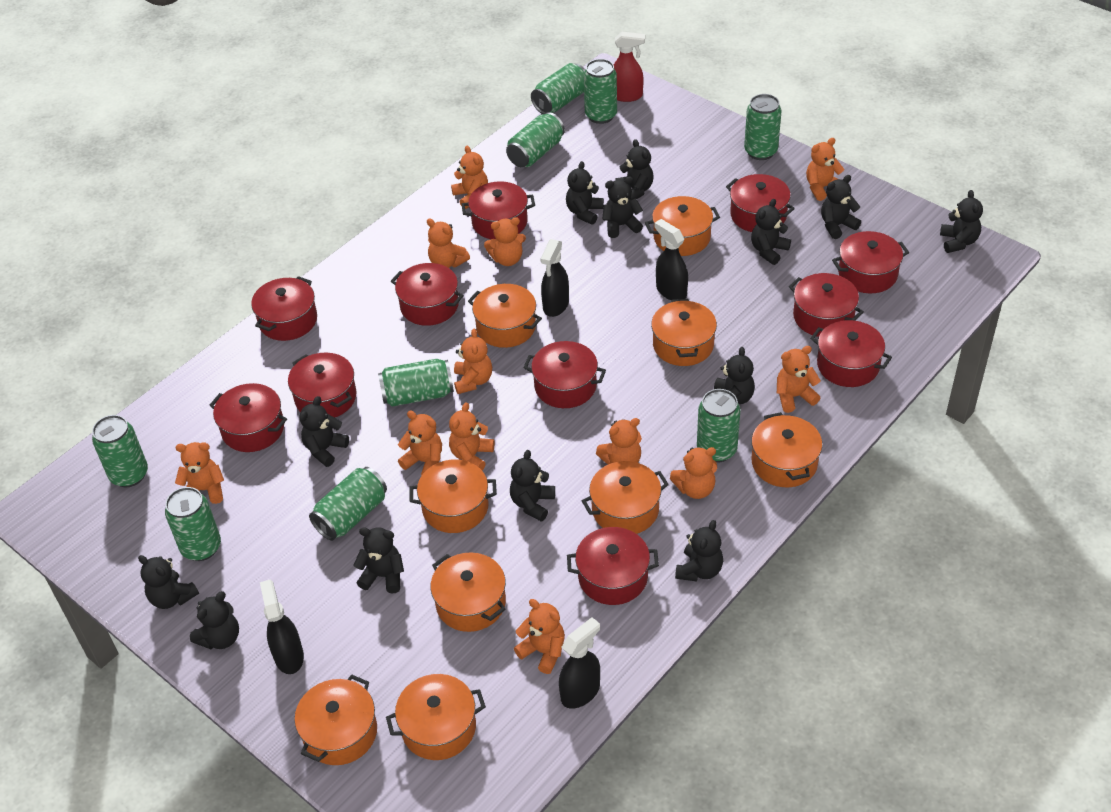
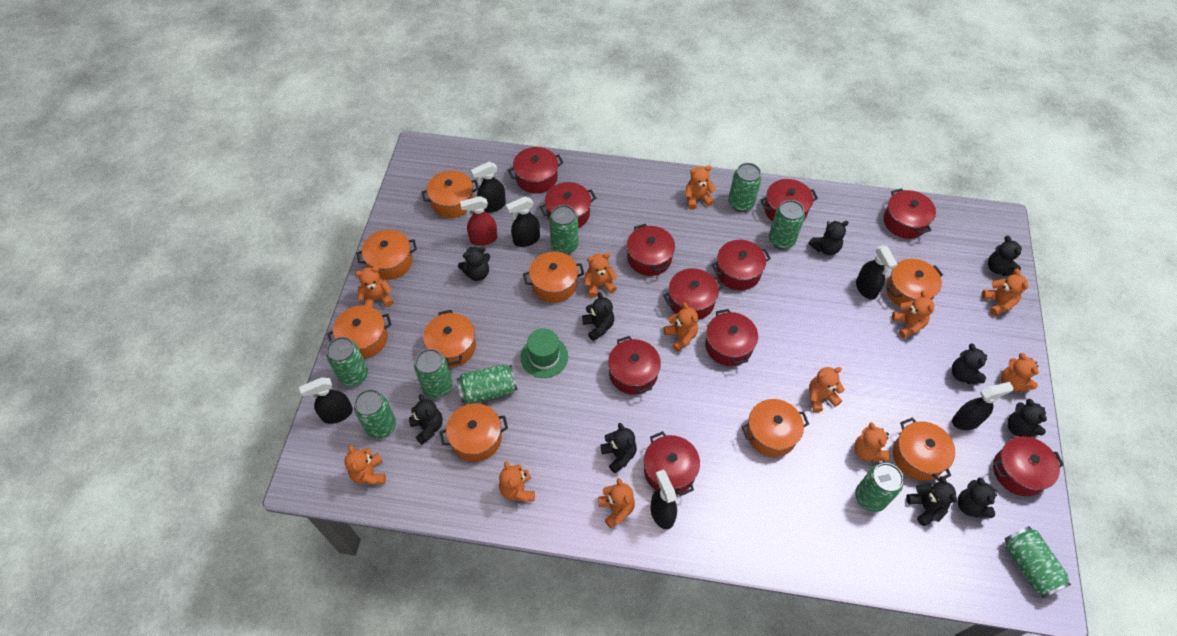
black spray bottle: [260,580,304,674] [540,239,569,317] [559,617,600,709] [654,219,688,300] = 4 -> [299,377,353,424] [471,162,506,213] [506,197,540,247] [651,469,677,529] [856,245,898,300] [952,382,1014,430] = 6
black teddy bear: [138,555,199,609] [190,591,239,649] [299,396,349,467] [353,527,404,594] [510,450,555,521] [566,161,604,225] [602,177,643,238] [615,139,654,201] [675,520,723,582] [714,347,755,404] [751,199,791,265] [821,175,861,239] [940,190,983,253] = 13 -> [409,394,443,445] [458,246,490,281] [582,292,614,341] [600,423,637,473] [808,221,849,255] [906,476,957,526] [952,343,987,384] [958,477,997,518] [988,236,1022,276] [1008,399,1047,437] = 10
green hat: none = 0 -> [520,329,568,378] = 1

